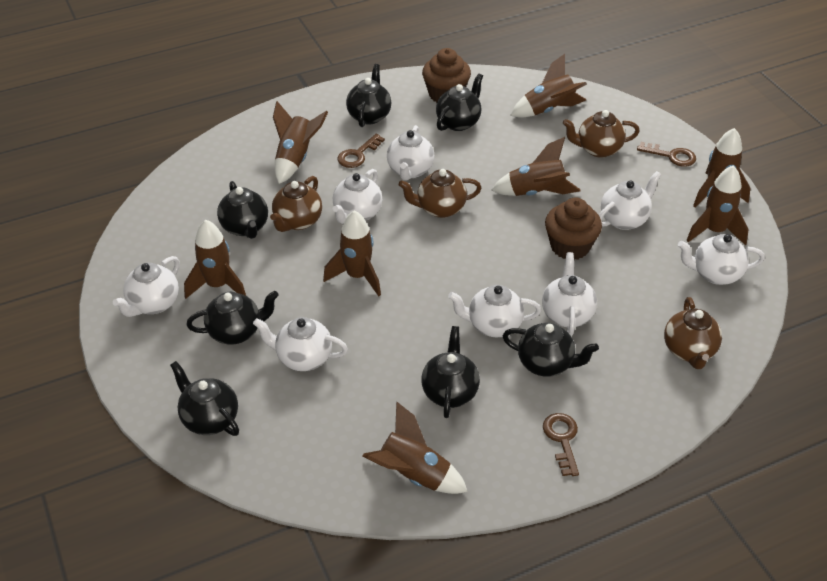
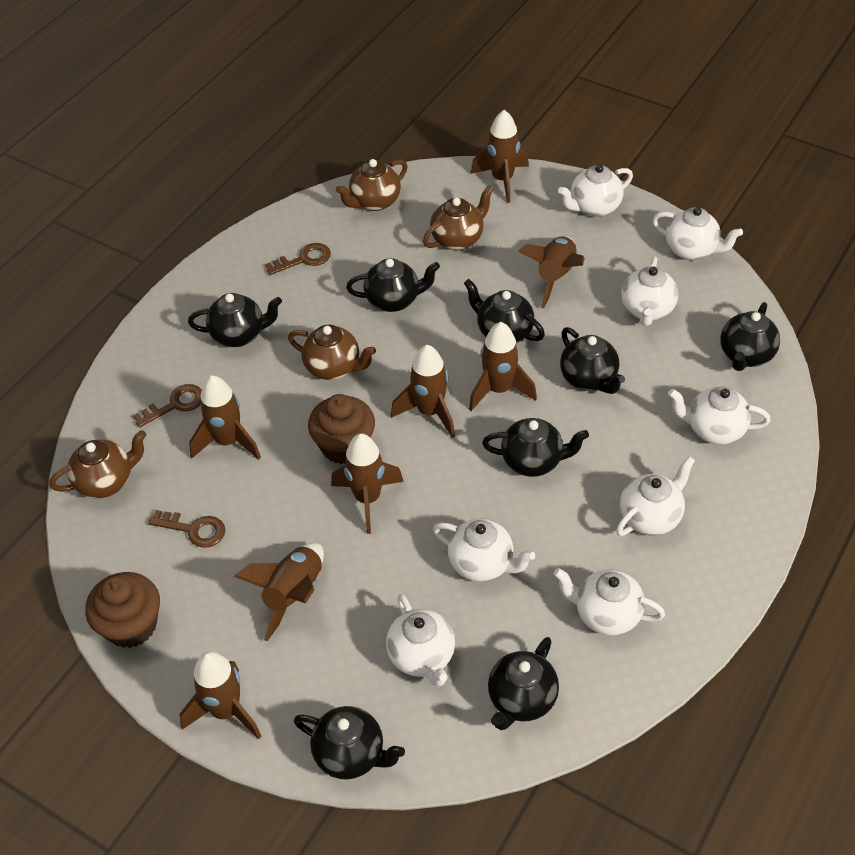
black teapot: [170,361,239,436] [186,291,279,345] [217,181,268,239] [346,64,391,127] [421,326,480,418] [436,73,483,131] [503,322,599,377] = 7 -> [188,293,282,347] [294,706,405,779] [346,258,440,312] [464,279,545,343] [482,418,589,477] [488,637,559,730] [560,327,625,394] [720,302,780,371] = 8

